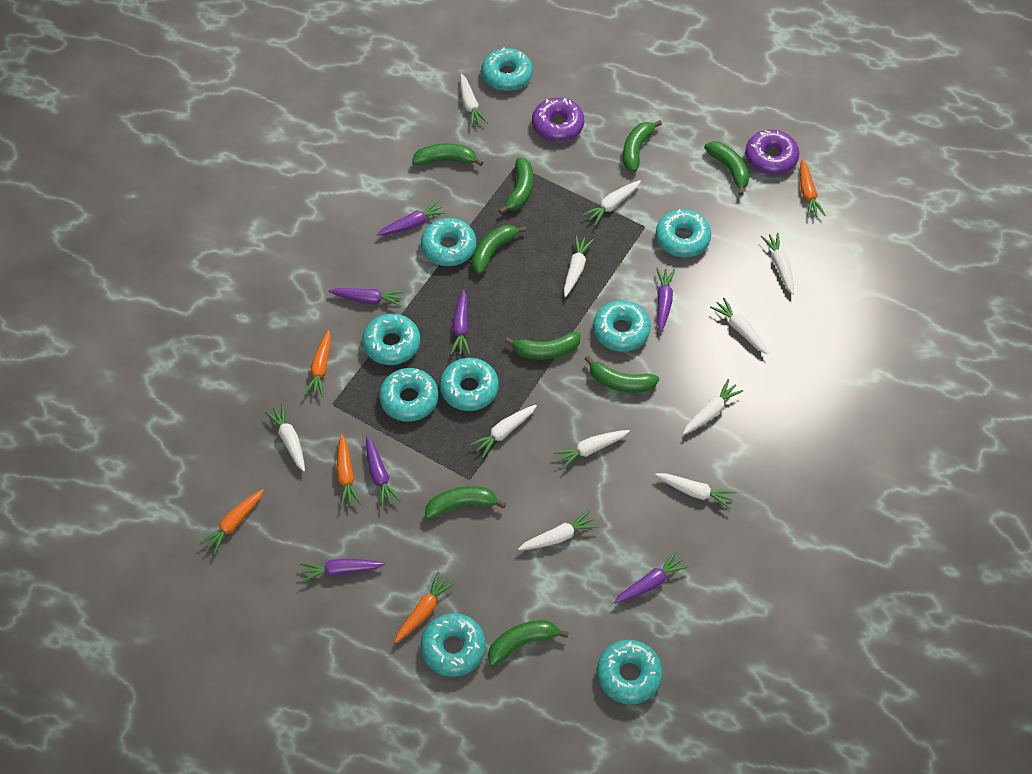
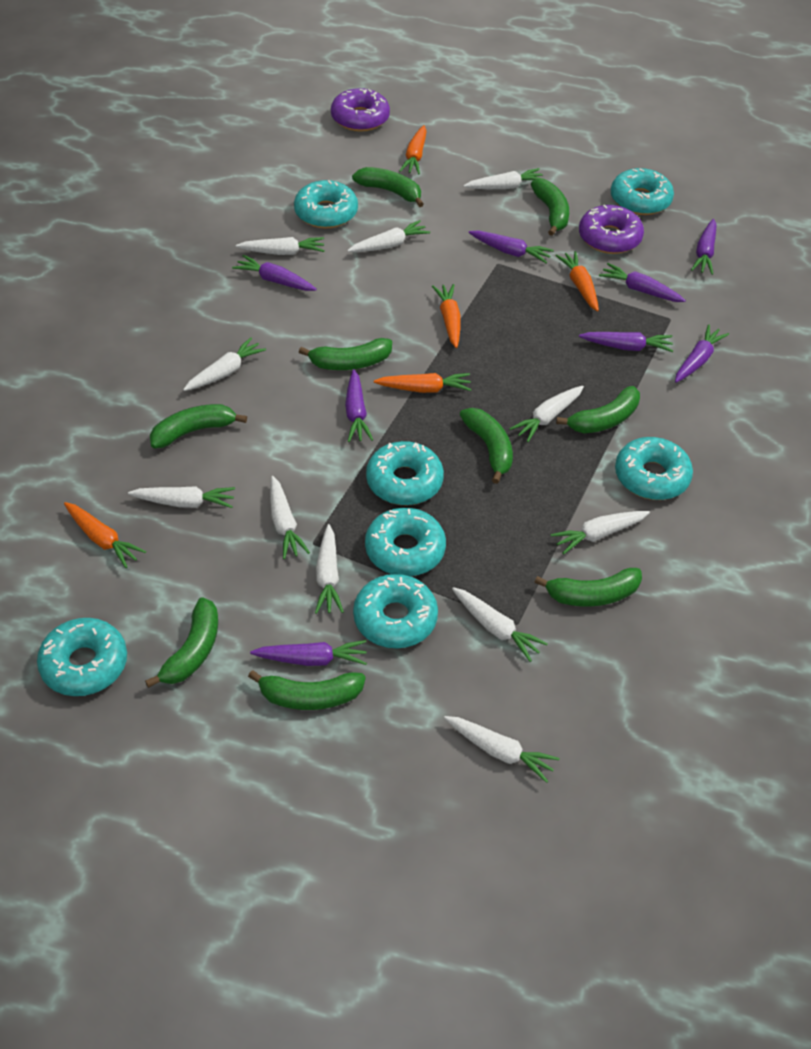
purple carrot: [300,559,385,583] [329,288,405,307] [366,436,401,508] [377,200,447,236] [451,290,470,355] [614,551,689,604] [656,268,675,332] = 7 -> [232,255,317,291] [250,640,367,666] [345,369,373,442] [469,230,554,263] [579,332,673,352] [599,263,686,302] [675,324,729,383] [691,219,717,275] = 8
turquoise donut: [362,313,420,365] [379,368,439,422] [421,218,476,266] [421,613,486,677] [440,358,499,411] [481,47,533,91] [593,300,651,352] [597,640,663,704] [656,209,711,257] = 9 -> [37,618,127,696] [294,180,358,228] [353,574,438,648] [365,508,446,576] [366,441,444,505] [611,168,674,215] [615,437,693,500] = 7

